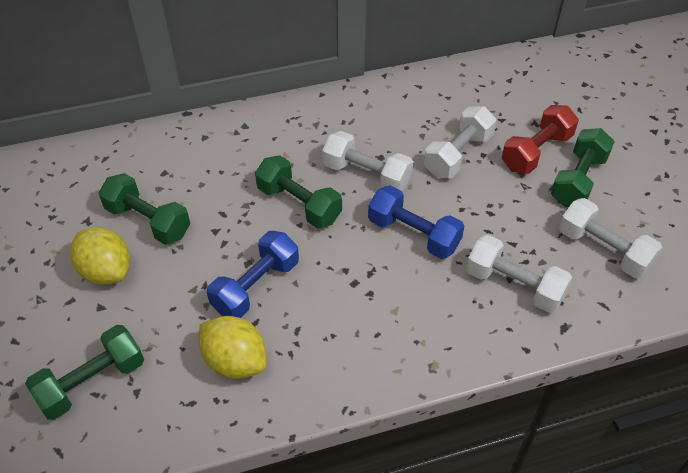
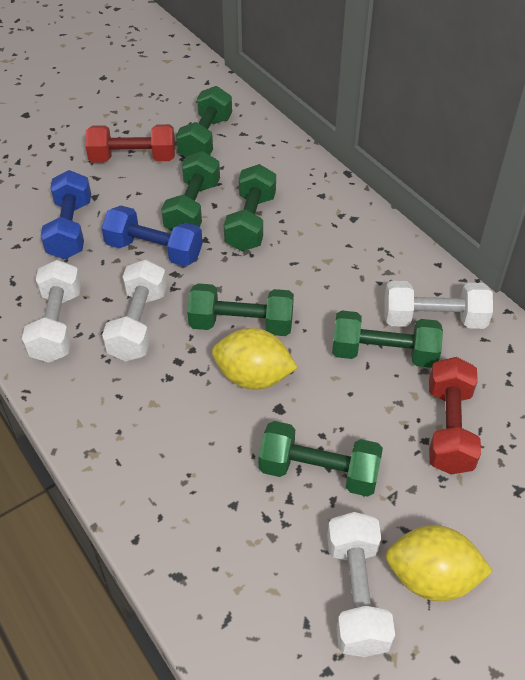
green dumbbell: [25,325,144,420] [99,173,190,245] [255,155,342,229] [551,128,615,207] = 4 -> [161,151,220,231] [176,86,232,157] [187,283,294,336] [224,164,276,251] [258,421,383,497] [332,310,443,368] = 6
red dumbbell: [502,105,579,174] = 1 -> [86,124,175,162] [429,357,481,474] = 2

